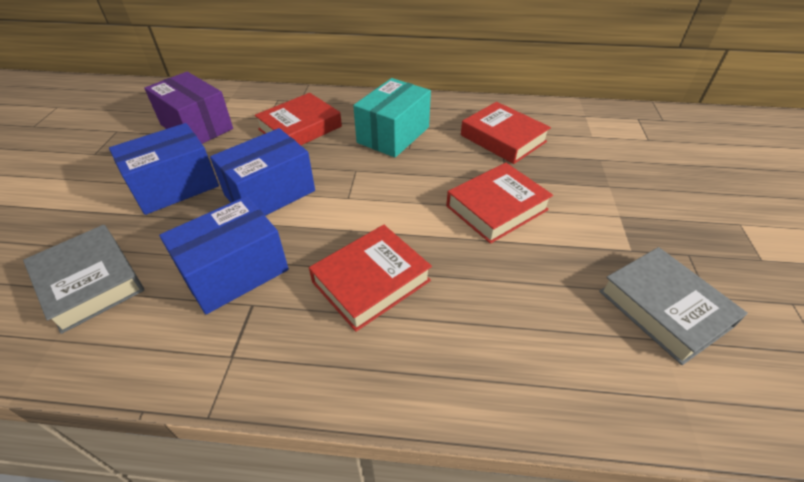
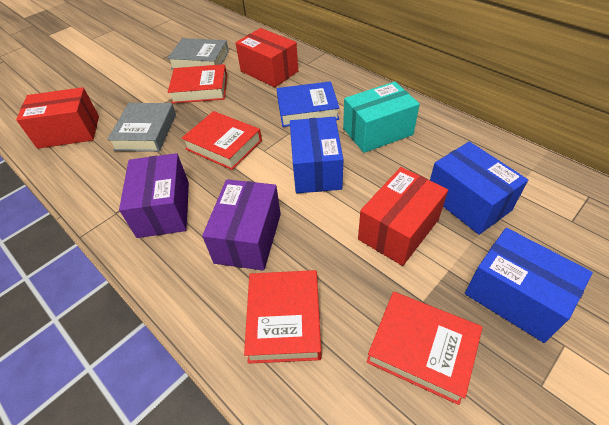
blue book: none = 0 -> [277,81,339,127] = 1
purple box: [144,72,233,144] = 1 -> [119,153,189,238] [202,179,281,271] = 2
red box: none = 0 -> [16,87,99,149] [235,28,298,87] [358,167,448,266] = 3

